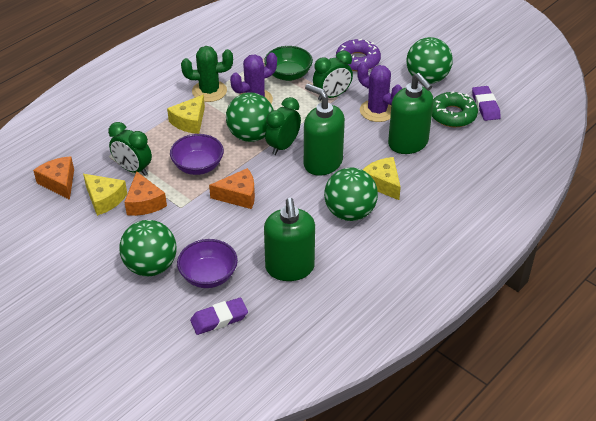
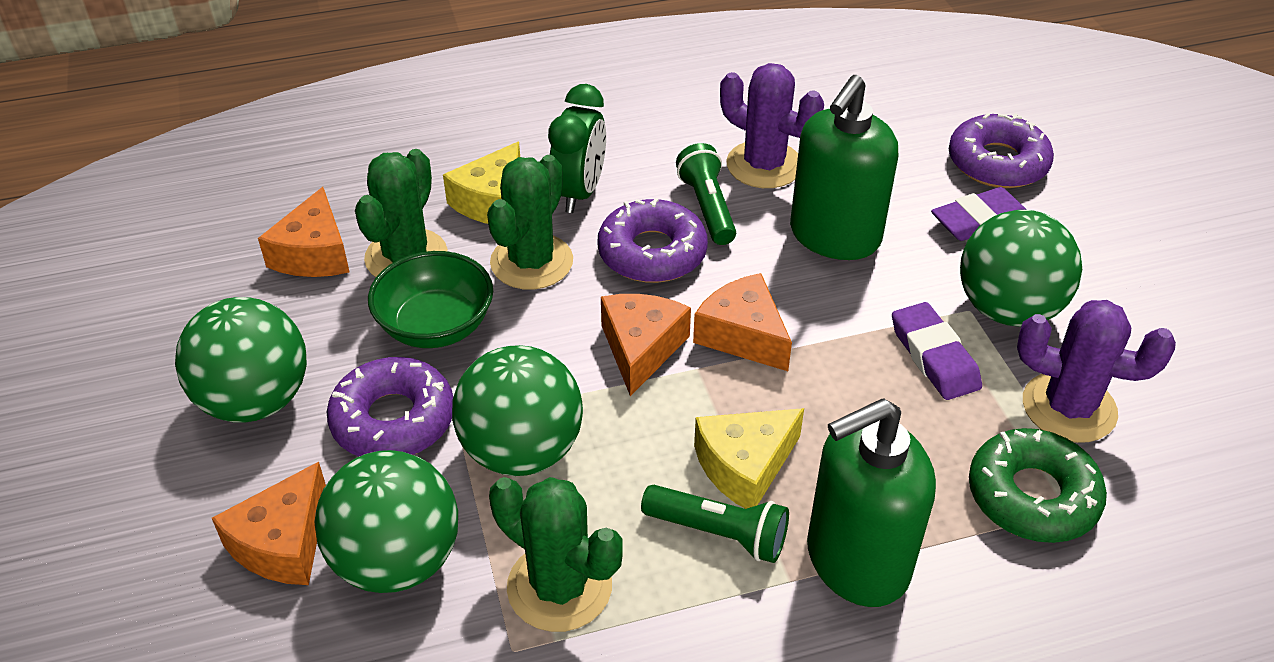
green cactus: [181,46,233,102] = 1 -> [355,149,448,277] [487,155,573,290] [489,477,623,632] = 3
green clock: [108,122,152,176] [265,97,301,155] [313,51,353,101] = 3 -> [548,84,606,213] = 1
green flashlight: none = 0 -> [641,485,789,563] [676,143,736,245] = 2
green soap dispenser: [264,198,315,281] [304,84,345,176] [388,73,434,154] = 3 -> [790,75,898,260] [807,398,936,607] = 2
orange cheese: [33,156,74,200] [124,171,167,216] [209,168,255,209] = 3 -> [212,462,326,585] [258,187,350,277] [601,294,691,396] [693,273,792,371] = 4
purple bowl: [170,134,224,175] [177,239,238,288] = 2 -> none = 0
purple donut: [336,39,381,71] = 1 -> [327,357,453,457] [598,198,708,283] [949,113,1054,188] = 3
yellow cheese: [83,174,127,216] [167,95,205,134] [363,157,401,200] = 3 -> [443,142,520,224] [694,408,804,509] = 2

